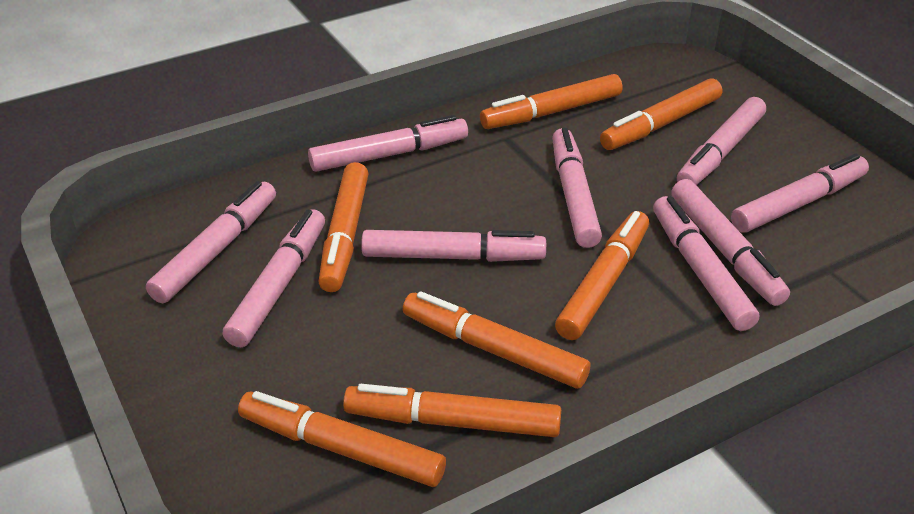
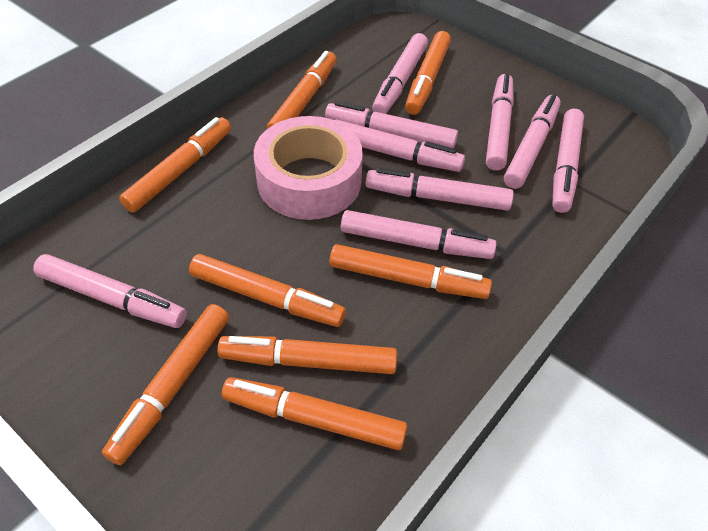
orange marker: [238,391,446,487] [318,162,369,292] [343,384,561,437] [403,291,590,389] [480,74,623,129] [555,211,649,340] [600,78,722,150] = 7 -> [102,304,229,465] [119,117,231,213] [189,254,346,327] [217,336,397,374] [222,377,408,450] [267,51,337,129] [329,244,492,299] [405,31,451,115] = 8
pink tape: none = 0 -> [254,116,363,220] = 1

